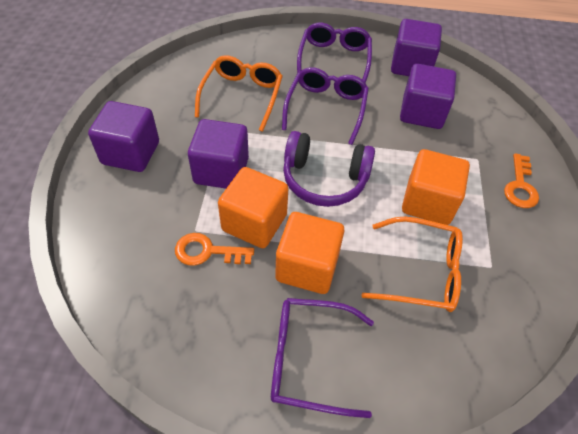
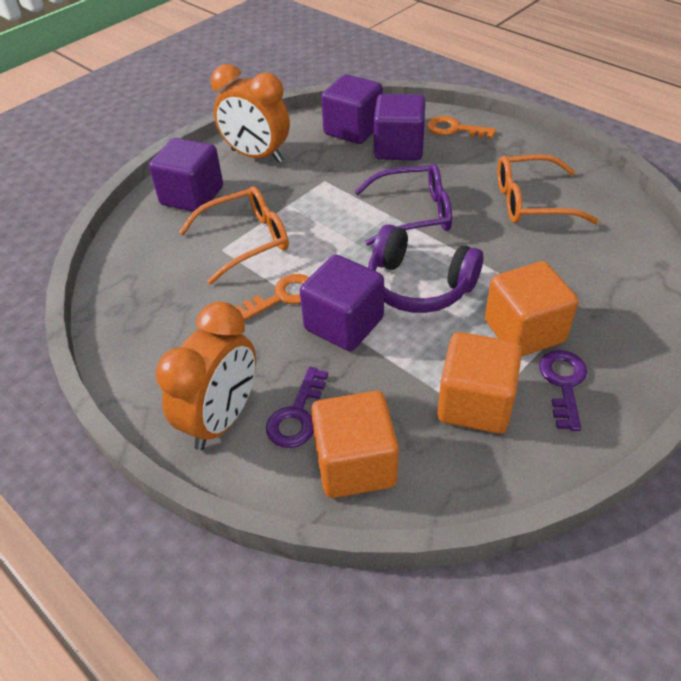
orange clock: none = 0 -> [156,302,256,450] [211,64,290,163] = 2
purple glasses: [271,298,374,418] [282,67,369,145] [297,23,372,83] = 3 -> [354,163,452,246] = 1
purple key: none = 0 -> [266,367,328,448] [539,350,587,431] = 2

